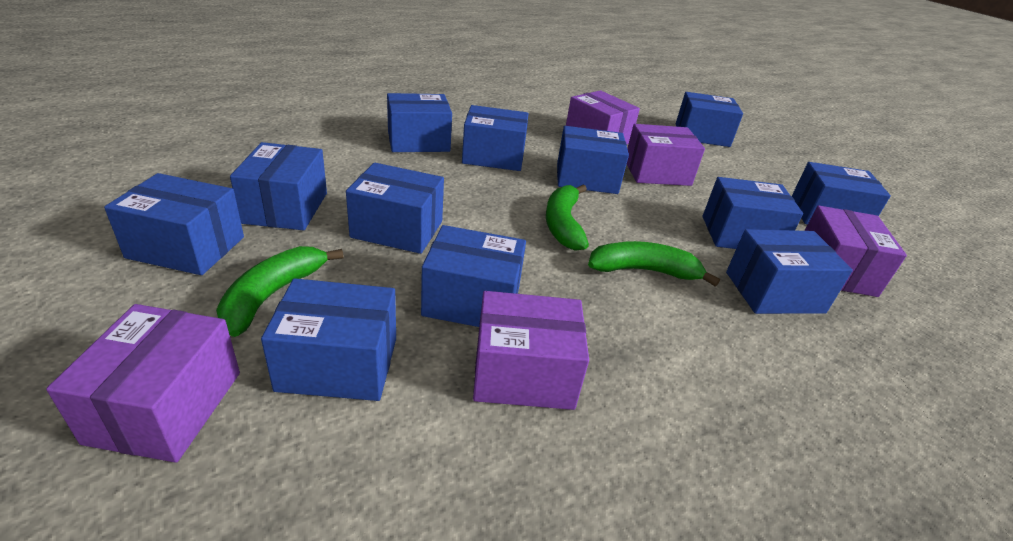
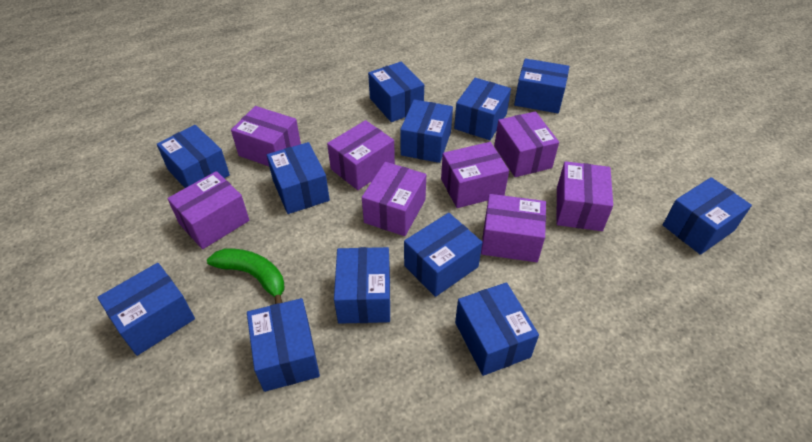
green banana: [216,246,344,337] [546,185,589,251] [588,241,720,287] = 3 -> [207,249,285,304] = 1
purple box: [46,304,240,463] [473,291,589,410] [566,90,640,144] [627,124,705,186] [805,206,907,297] = 5 -> [167,171,249,249] [231,106,301,166] [327,120,395,190] [362,162,426,236] [441,142,509,208] [481,194,546,262] [494,111,559,177] [556,161,613,231] = 8

